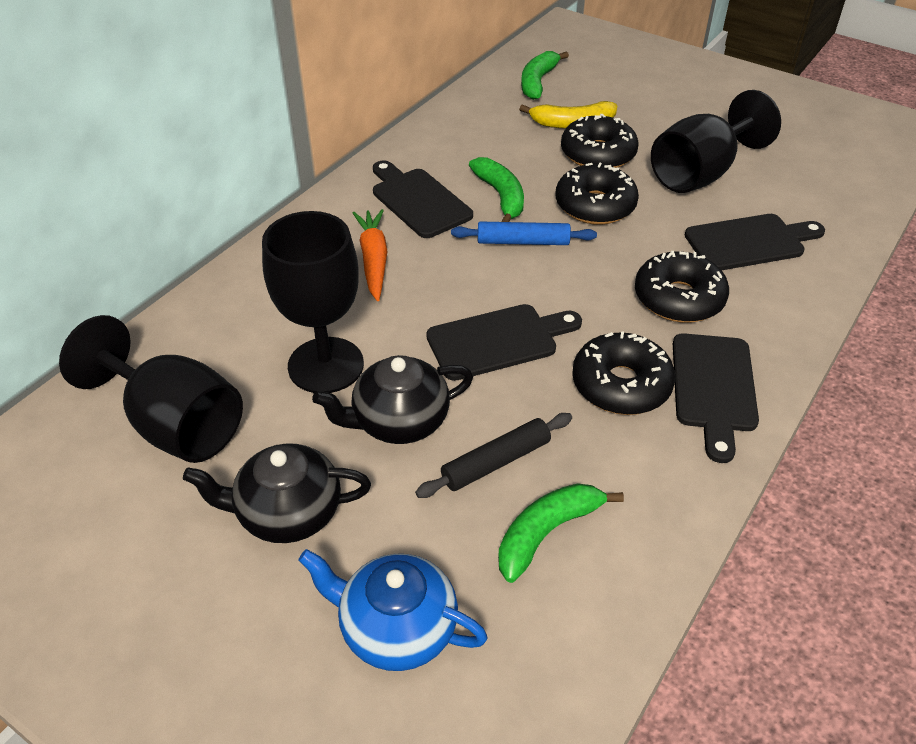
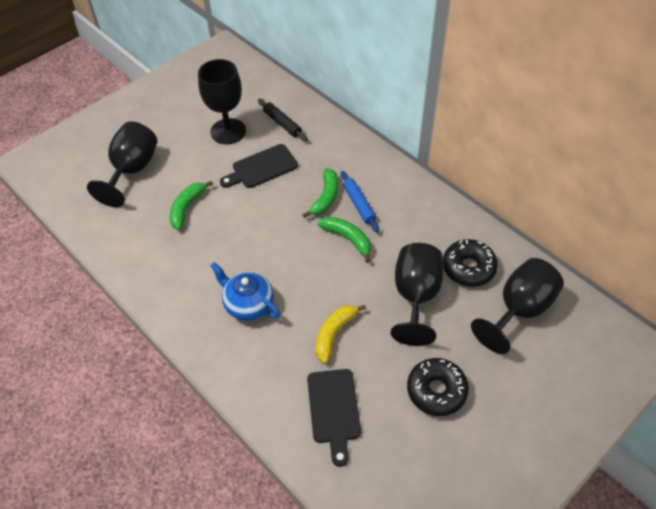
black cutting board: [373,160,473,238] [426,304,582,381] [673,333,759,463] [685,214,825,270] = 4 -> [220,144,298,188] [307,369,361,467] = 2
black donut: [556,162,639,225] [561,114,638,168] [572,331,675,415] [635,251,729,323] = 4 -> [407,358,469,416] [443,239,498,287] = 2
black goblet: [59,315,243,463] [262,211,364,393] [651,90,781,193] = 3 -> [87,121,157,207] [198,59,246,144] [391,243,444,346] [471,258,564,354] = 4
black teapot: [183,443,371,543] [312,355,473,444] = 2 -> none = 0
orange carrot: [352,209,388,301] = 1 -> none = 0

